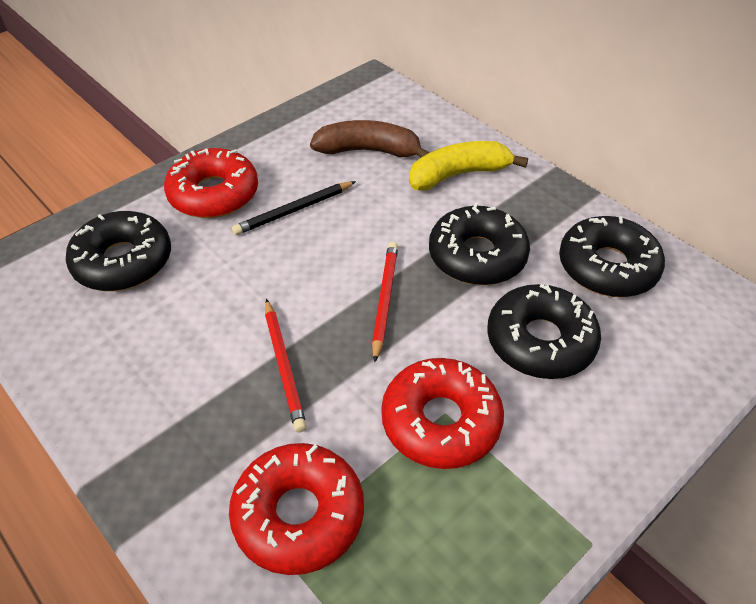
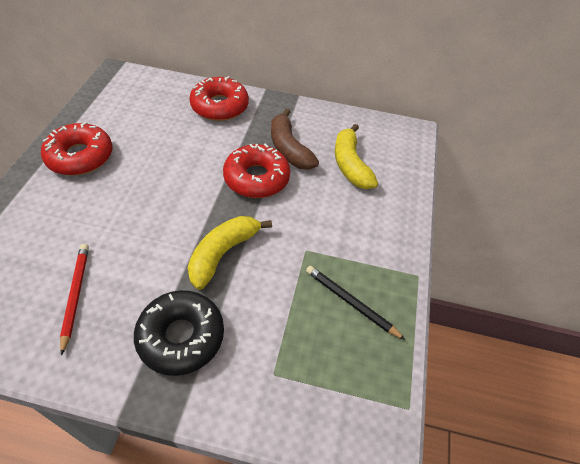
black donut: [66,211,171,291] [429,203,530,285] [487,284,601,379] [559,216,665,297] = 4 -> [134,290,224,376] = 1
red pencil: [265,299,307,433] [372,242,398,362] = 2 -> [60,244,89,356] = 1
yellow banana: [409,141,528,191] = 1 -> [188,216,272,290] [335,124,378,189] = 2

